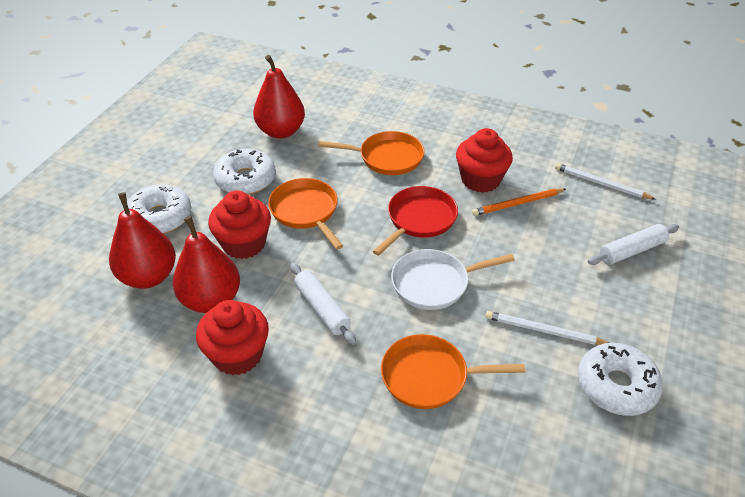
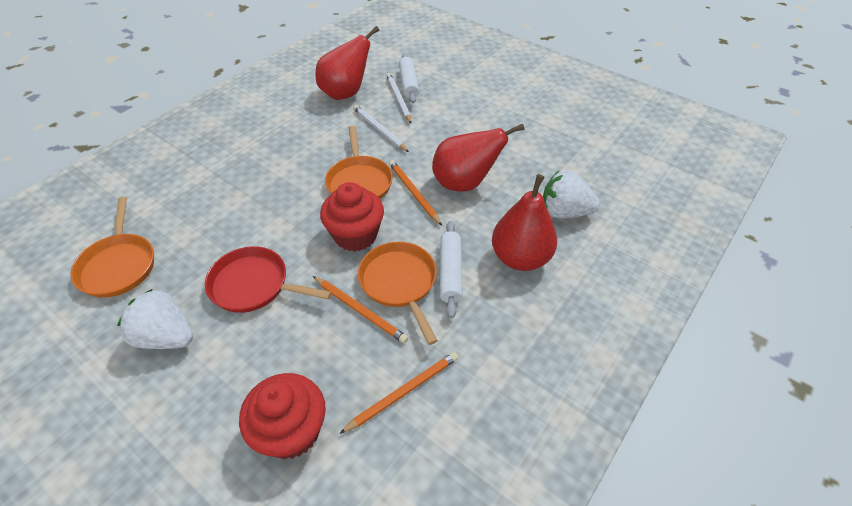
orange pencil: [472,188,566,216] = 1 -> [313,276,408,343] [339,352,458,434] [389,160,442,226] = 3
red cupcake: [196,300,269,375] [208,190,271,259] [456,128,513,193] = 3 -> [239,373,326,459] [320,182,384,252] = 2
white donut: [127,184,191,234] [213,149,276,195] [578,343,663,416] = 3 -> none = 0
white pan: [391,249,515,310] = 1 -> none = 0
white strawberry: none = 0 -> [117,289,193,349] [543,171,600,218] = 2

